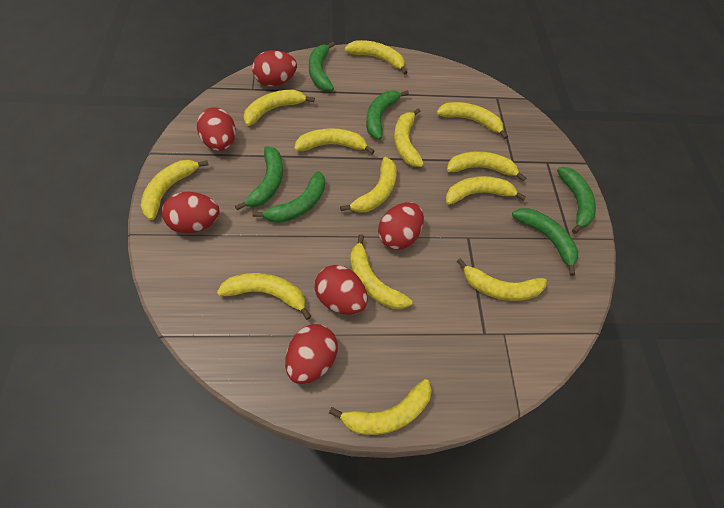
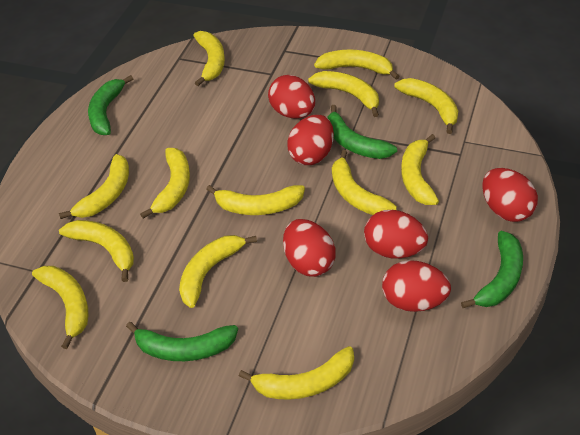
green banana: [235,146,283,210] [252,171,325,223] [309,41,335,91] [366,90,409,140] [512,208,578,276] [557,167,596,234] = 6 -> [88,75,133,135] [126,322,238,361] [327,105,397,159] [461,231,523,308] = 4

